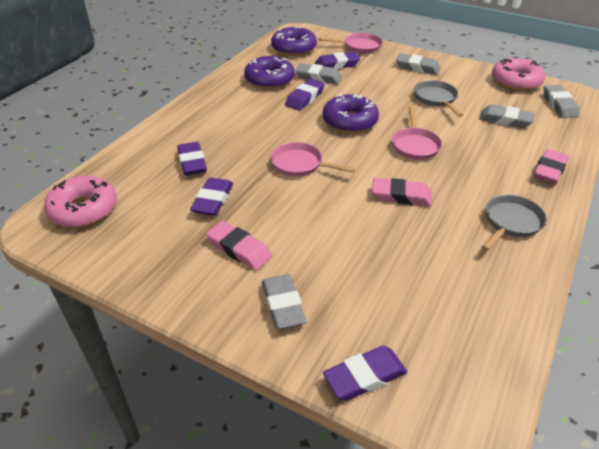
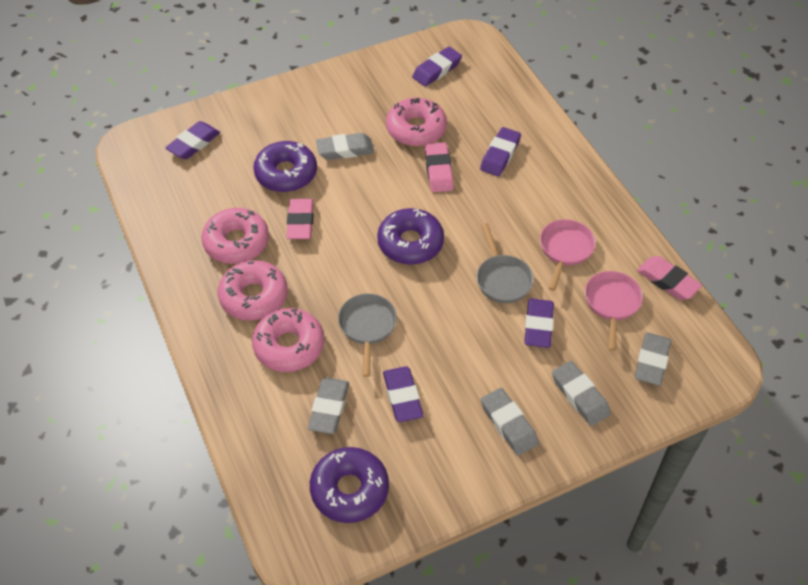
pink donut: [44,176,117,228] [492,57,545,91] = 2 -> [201,208,269,264] [218,260,288,321] [252,308,324,372] [386,98,447,146] = 4
pink pan: [271,142,355,177] [318,33,382,54] [392,106,442,160] = 3 -> [540,219,596,291] [585,271,643,351] = 2

